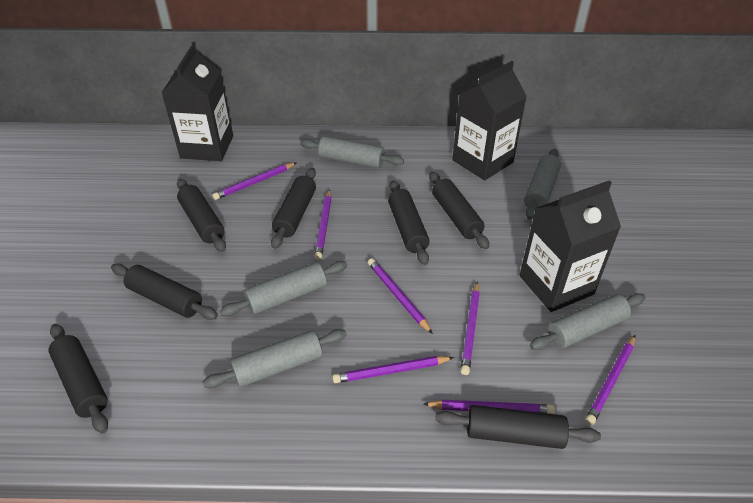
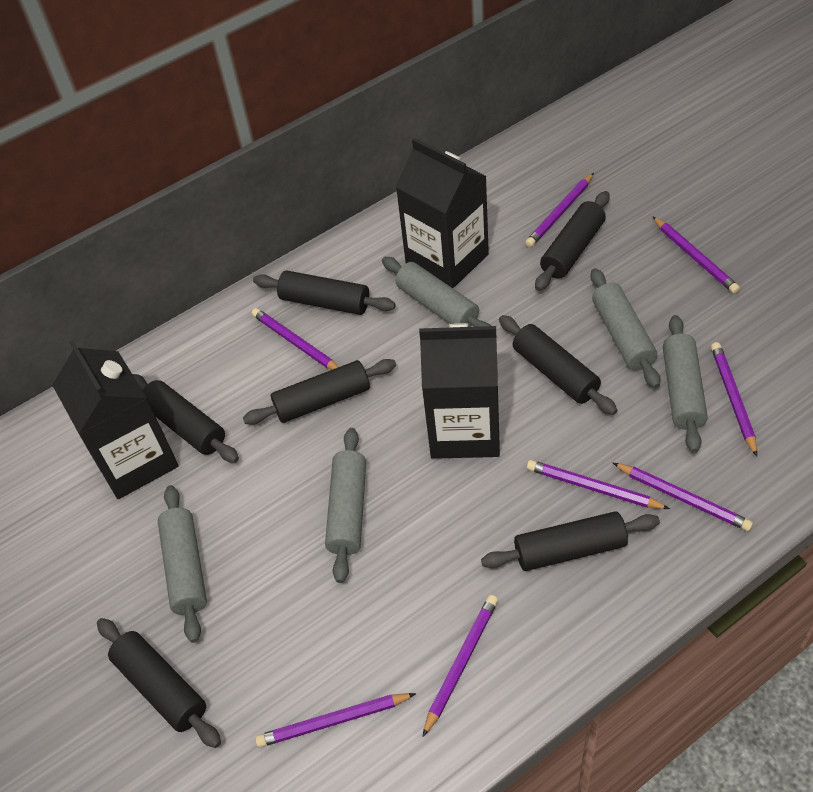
purple pencil: [212,162,297,200] [314,189,332,260] [332,356,454,383] [368,258,433,334] [424,400,555,414] [461,281,480,375] [585,335,635,425] = 7 -> [252,308,339,370] [255,693,416,747] [422,595,498,737] [525,173,594,247] [527,460,670,509] [612,462,753,531] [652,216,740,294] [711,342,757,457] = 8

